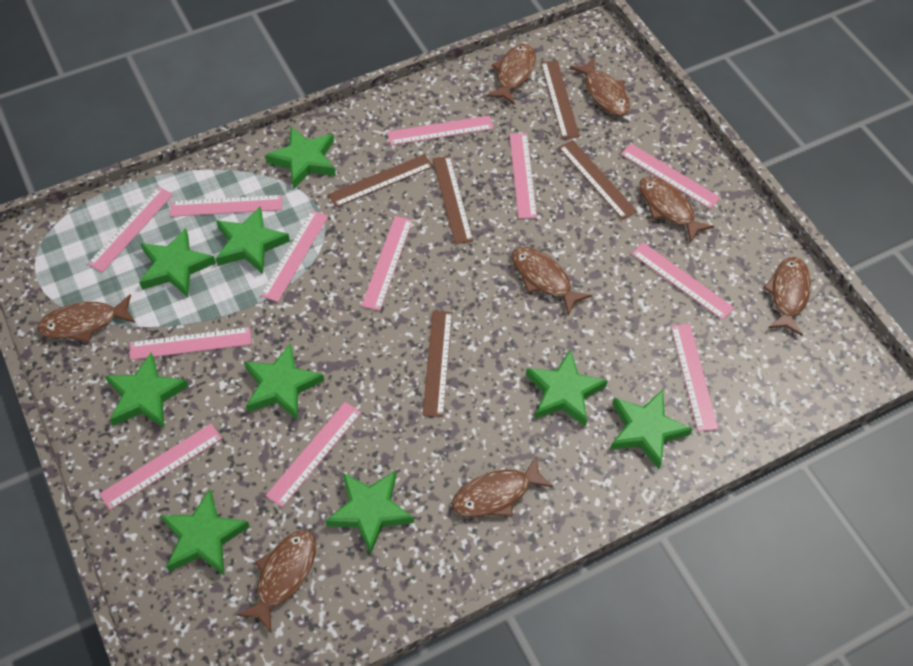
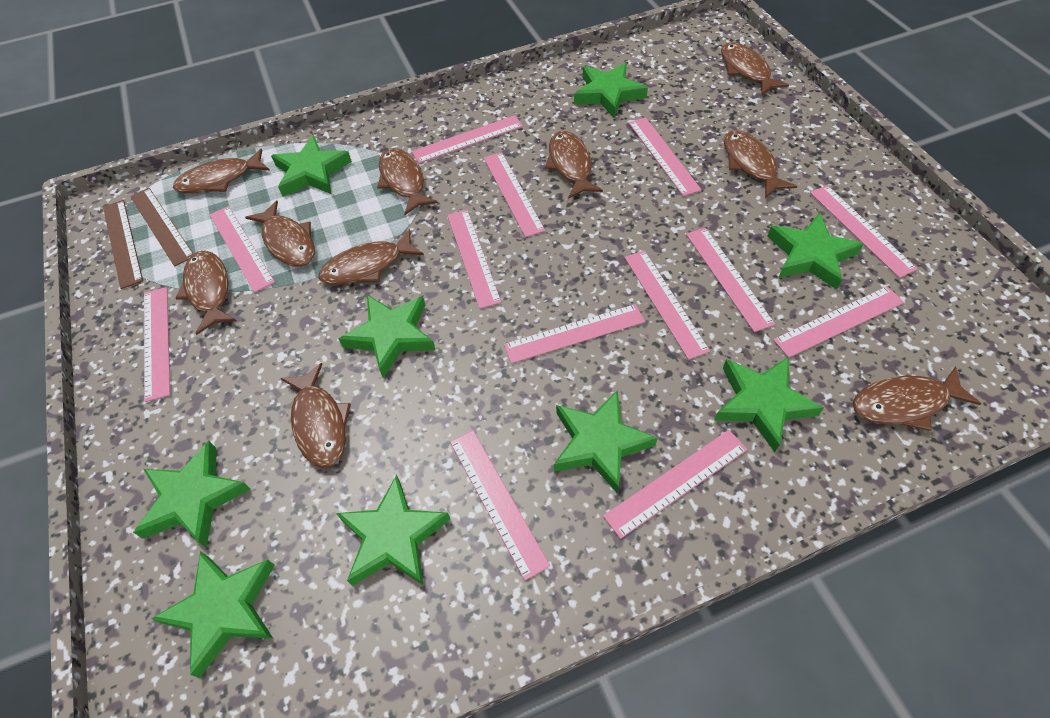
brown fish: [37,294,135,342] [237,530,316,633] [452,455,553,517] [486,44,536,105] [512,247,592,316] [570,57,630,116] [639,177,714,243] [763,257,811,336] = 8 -> [173,149,270,193] [175,251,236,335] [245,201,315,267] [281,363,351,468] [319,229,424,285] [377,148,438,215] [545,131,603,199] [721,42,789,95] [724,130,797,198] [853,366,982,431] = 10
brown ruler: [328,154,433,207] [423,311,452,417] [433,156,473,244] [541,61,580,139] [558,140,637,220] = 5 -> [103,200,143,289] [130,188,193,267] = 2
pink ruler: [87,187,173,272] [99,424,222,510] [130,327,251,360] [170,195,282,217] [260,210,328,302] [266,402,361,507] [361,216,413,311] [387,115,494,145] [509,133,537,219] [621,144,721,209] [631,242,734,320] [671,324,718,432] = 12 -> [144,287,170,402] [210,206,275,293] [412,115,523,163] [447,210,502,309] [450,430,550,581] [484,152,545,237] [504,304,645,364] [603,430,747,539] [625,250,710,360] [629,117,702,196] [686,228,775,332] [773,286,904,357] [810,185,917,278] = 13

